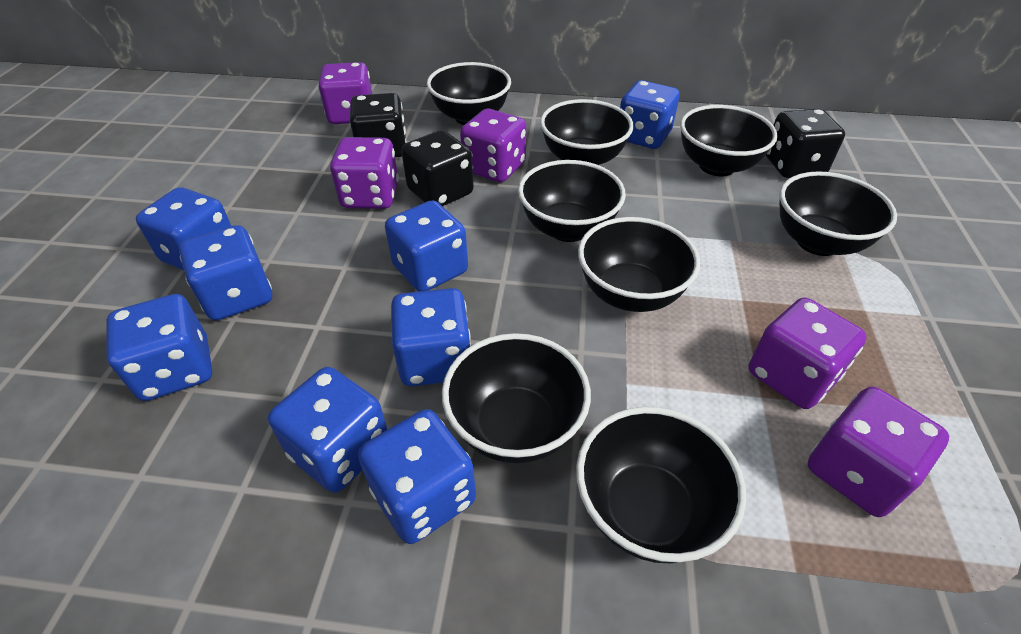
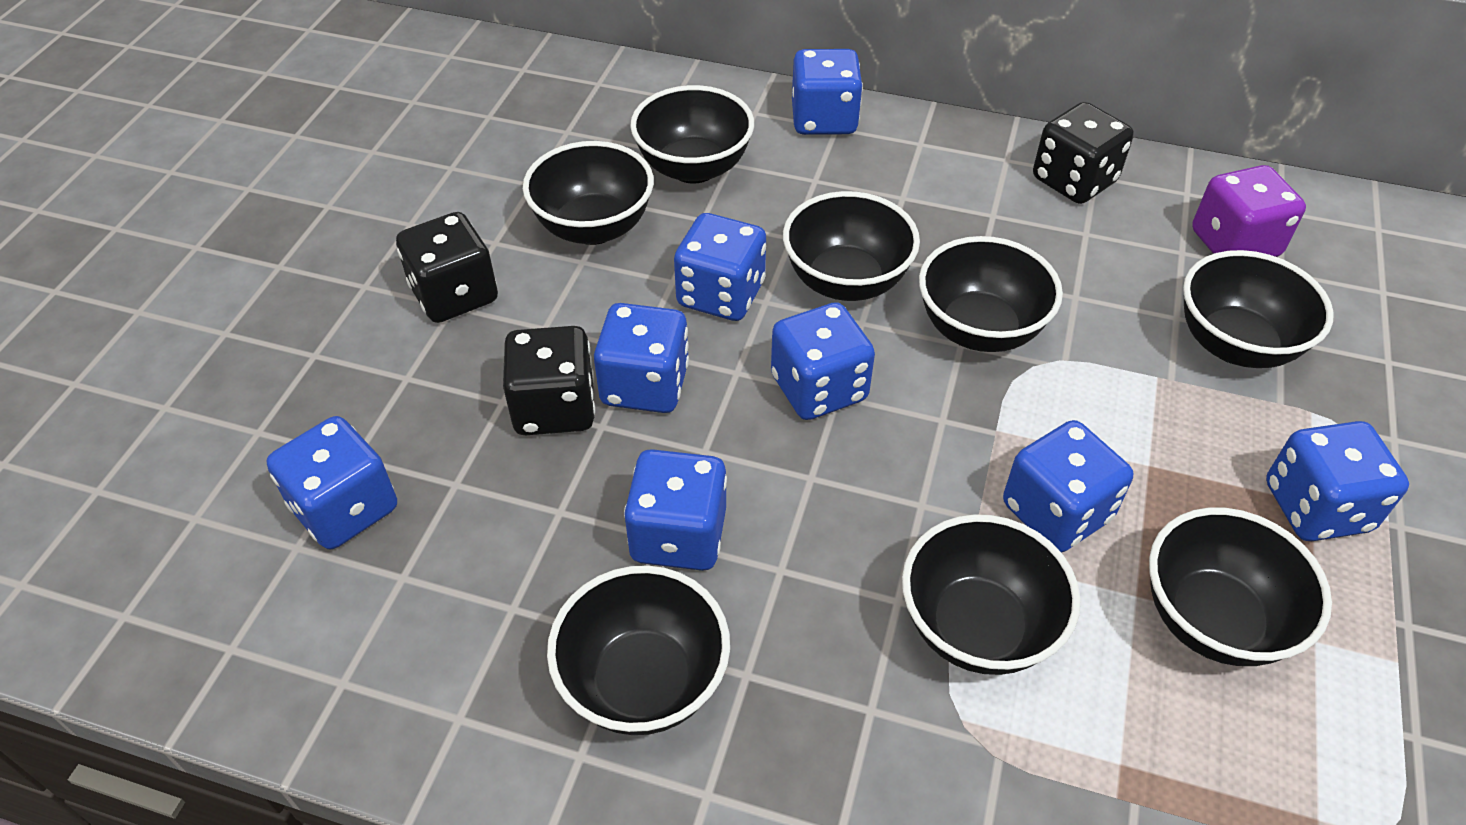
purple dice: [318,62,372,124] [330,137,399,209] [460,109,526,183] [749,298,867,409] [807,387,949,517] = 5 -> [1192,165,1306,257] = 1

